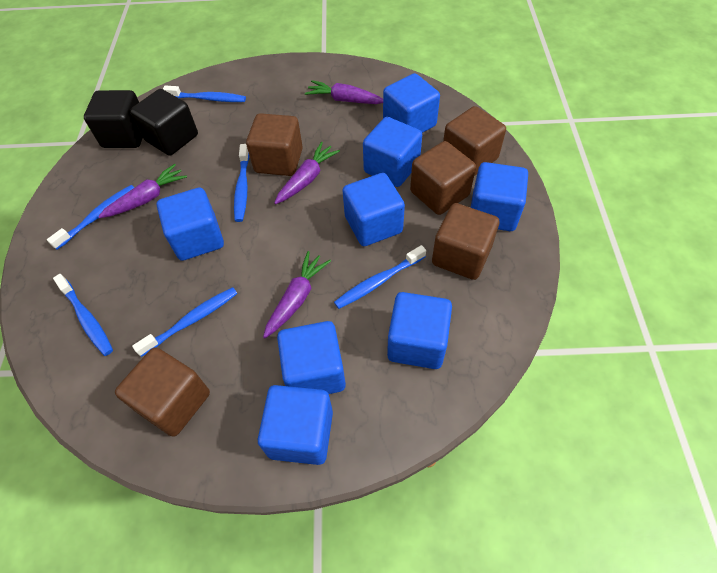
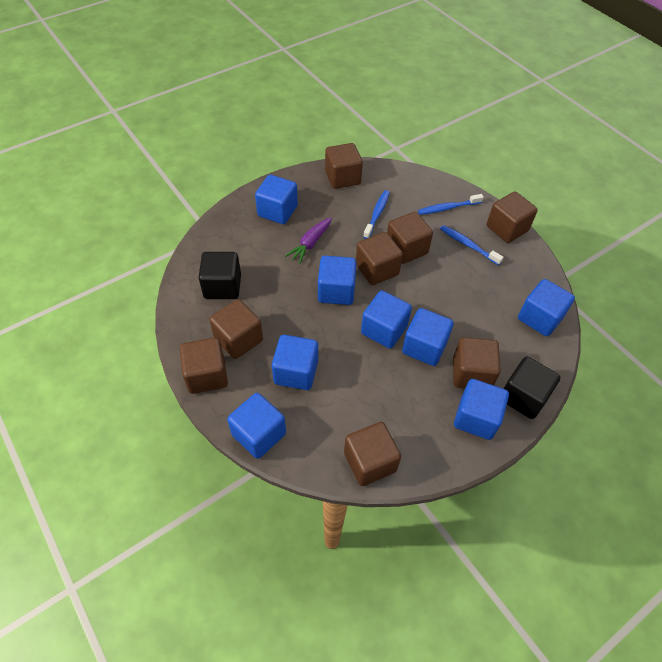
blue toothbrush: [47,185,135,250] [53,274,113,356] [132,287,238,357] [163,86,246,102] [234,144,250,222] [334,245,426,309] = 6 -> [363,190,390,239] [418,194,484,215] [440,225,504,265] = 3
brown cube: [115,347,210,436] [246,113,303,176] [410,141,476,215] [432,203,499,280] [443,106,506,176] = 5 -> [180,338,228,394] [209,299,263,359] [325,143,363,189] [344,422,401,486] [356,232,403,285] [387,212,433,264] [453,337,501,388] [487,191,538,243] = 8
purple carrot: [98,164,187,218] [263,251,331,339] [274,142,340,204] [305,80,383,104] = 4 -> [285,217,332,264] = 1

